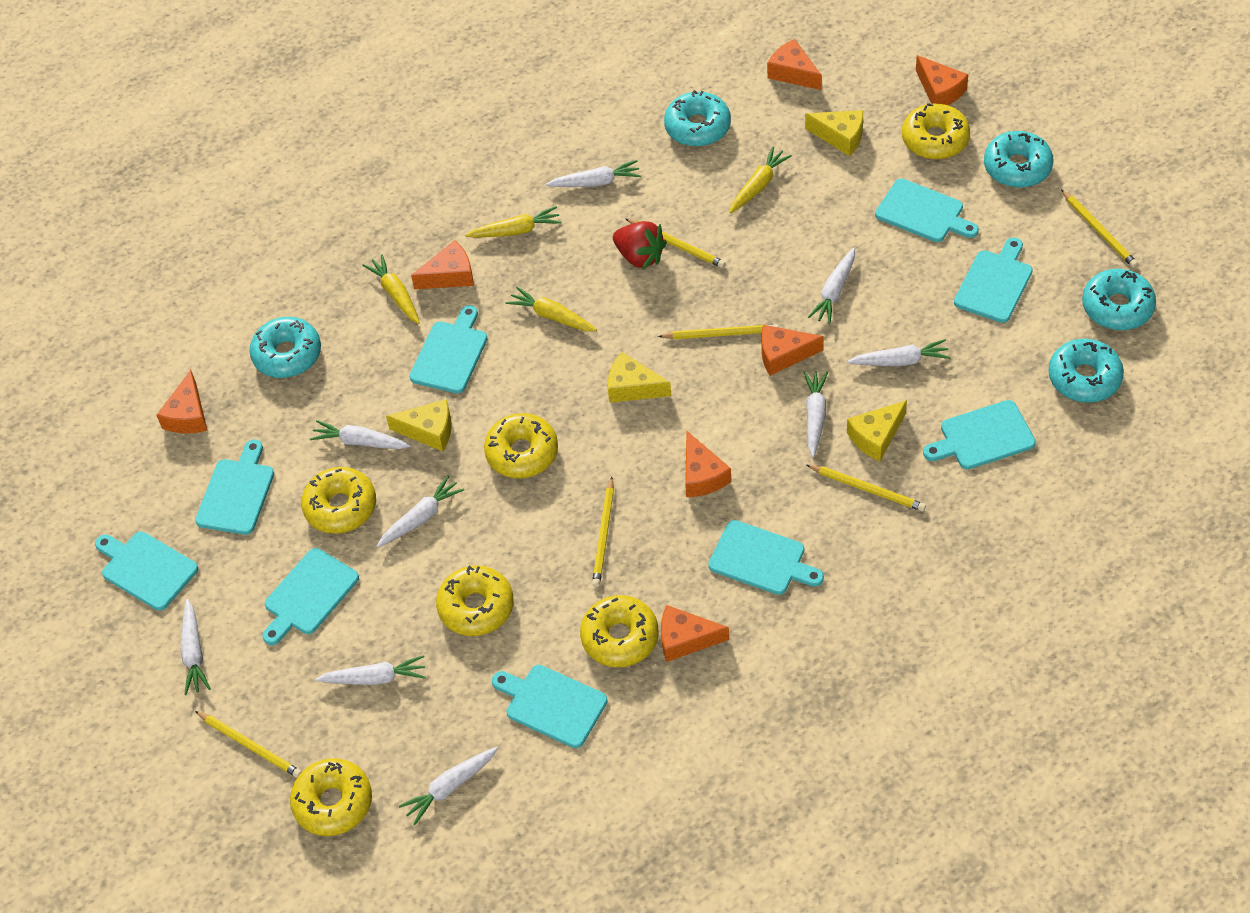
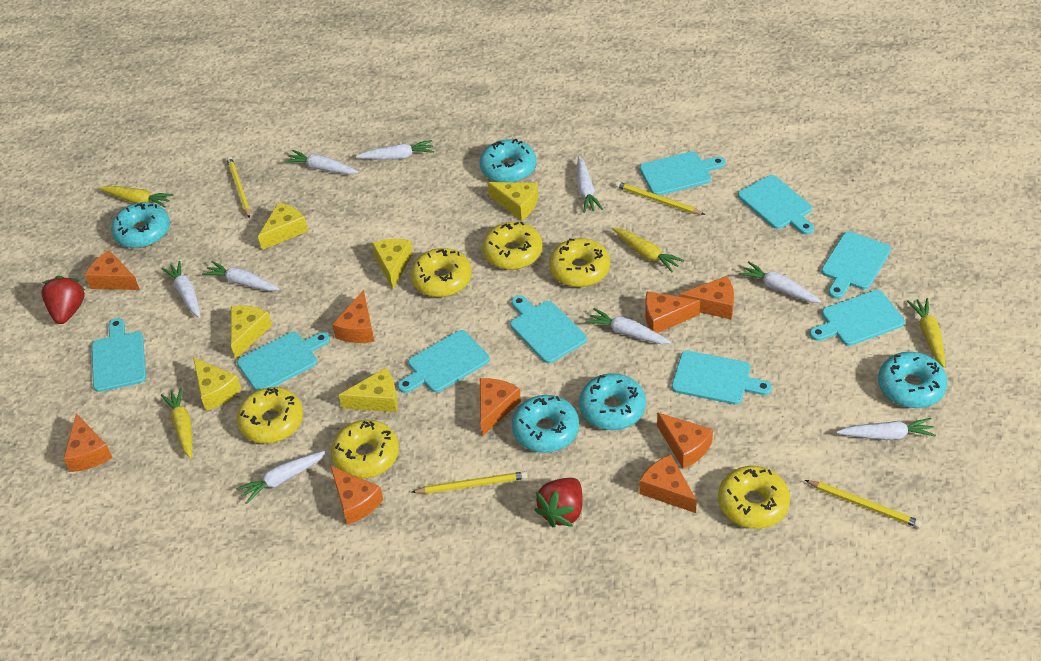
orange cheese: [156,370,208,433] [411,240,474,289] [661,605,729,662] [685,431,731,497] [761,325,824,376] [767,39,822,90] [916,55,969,105] = 7 -> [63,413,113,472] [85,250,140,290] [331,466,383,525] [332,290,375,343] [480,378,521,436] [639,455,697,513] [646,291,700,333] [657,412,713,469] [679,276,734,319] = 9
red strawberry: [613,221,667,270] = 1 -> [41,276,85,324] [534,478,583,528] = 2
yellow cheese: [386,399,451,451] [608,352,671,403] [805,110,863,156] [847,400,907,461] = 4 -> [193,357,241,411] [231,306,272,359] [258,202,308,250] [339,368,398,412] [372,239,413,289] [488,182,538,221] = 6
yellow pencil: [195,711,302,778] [592,477,614,587] [626,219,726,268] [658,324,779,339] [807,465,926,511] [1061,190,1138,268] = 6 -> [227,156,250,218] [412,471,527,494] [615,181,705,215] [805,480,922,528] = 4

